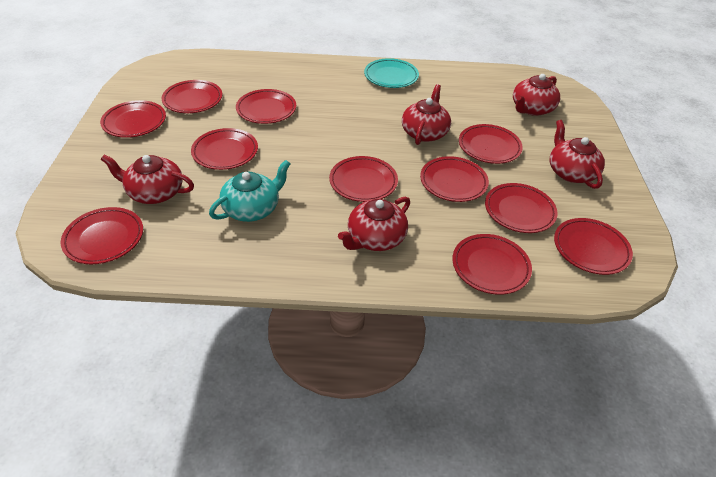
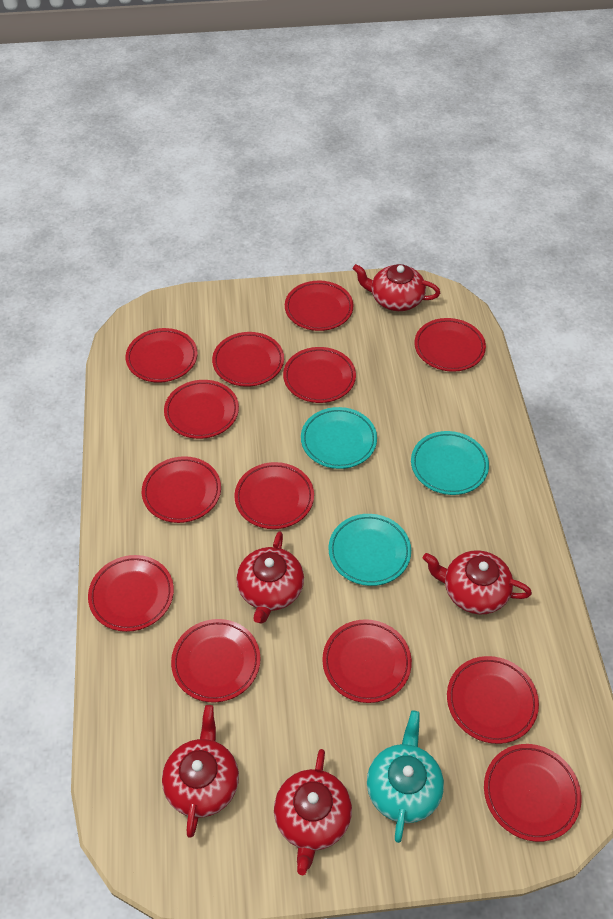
red plate: [61,207,143,264] [100,100,166,138] [161,80,222,113] [191,128,258,170] [236,89,296,124] [329,156,398,202] [420,156,489,202] [452,234,532,295] [459,124,523,164] [485,183,558,233] [554,218,633,275] = 11 -> [88,555,174,632] [125,328,198,383] [142,456,221,523] [164,380,239,439] [171,619,260,702] [212,332,284,387] [234,462,314,529] [283,347,356,403] [285,281,353,331] [322,619,412,703] [415,318,486,372] [447,656,539,744] [484,744,582,842] = 13
turquoise plate: [364,58,419,88] = 1 -> [301,407,377,469] [328,514,411,586] [411,431,489,495] = 3

